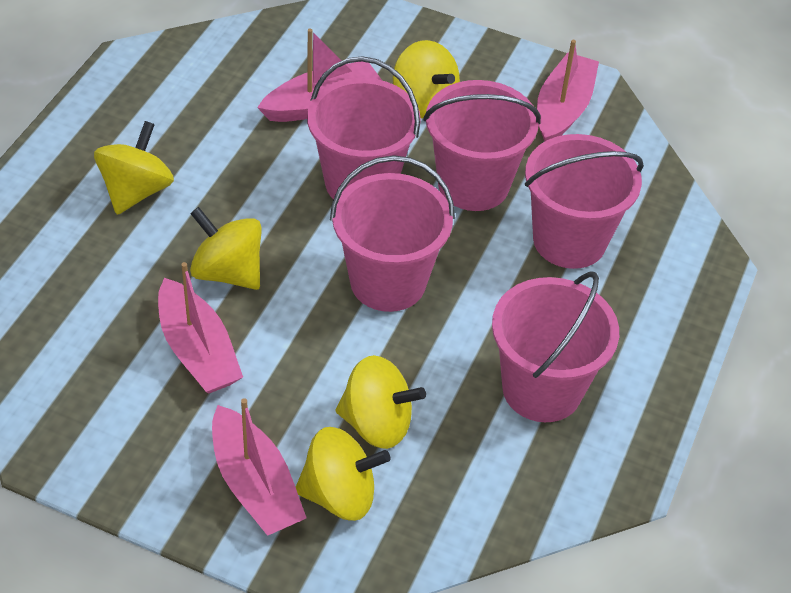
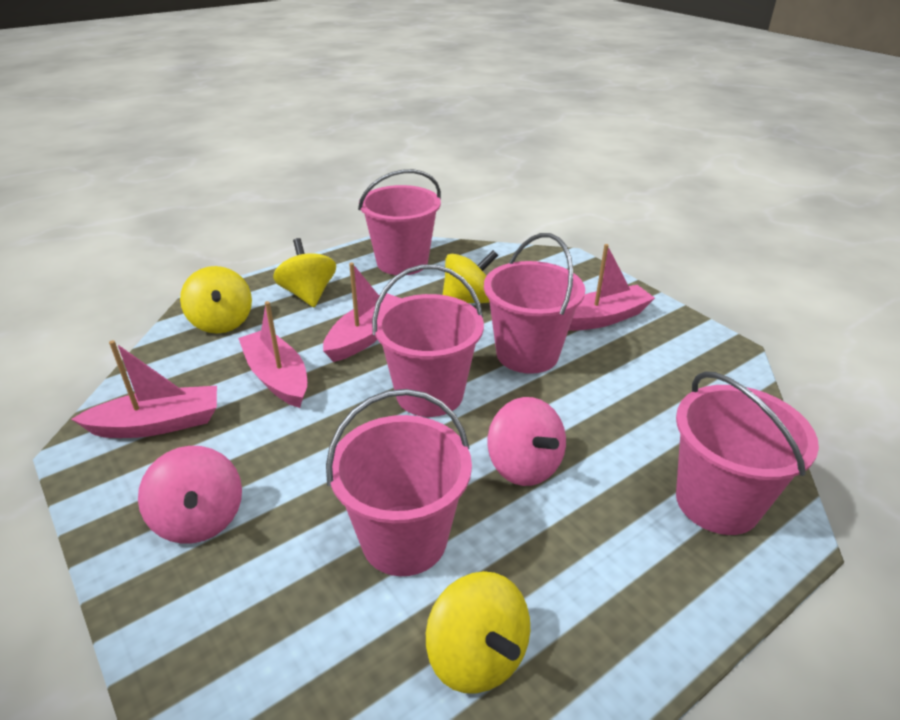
pink spinning top: none = 0 -> [138,446,242,544] [487,397,566,486] = 2
yellow spinning top: [94,121,174,215] [190,207,262,290] [296,427,391,521] [336,355,426,449] [393,40,460,118] = 5 -> [180,266,252,333] [273,238,336,307] [426,571,530,694] [443,250,498,303] = 4

